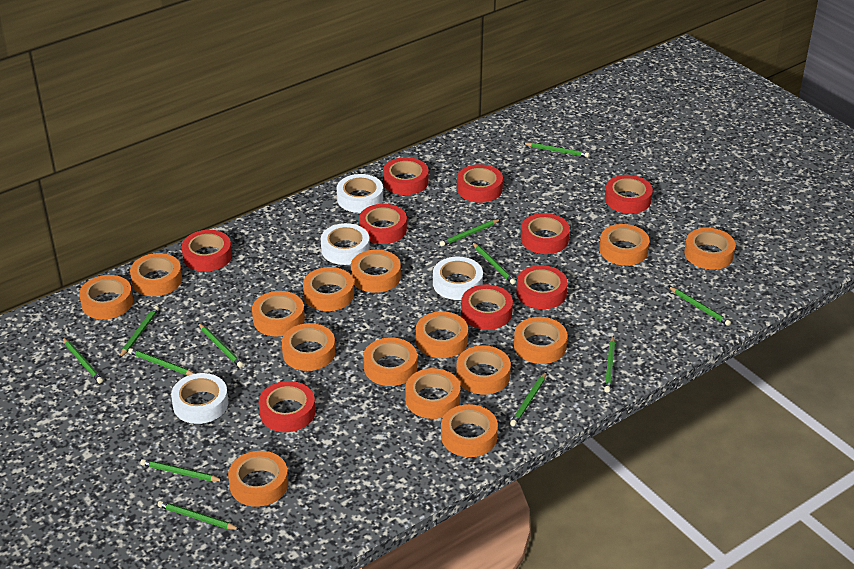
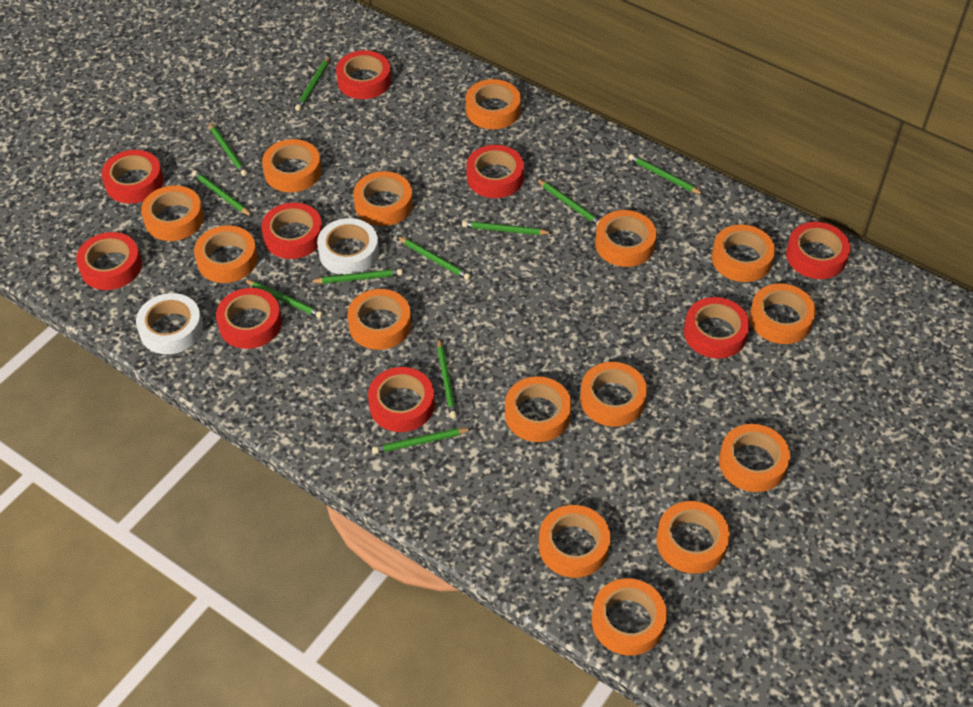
green pencil: [62,337,103,383] [119,306,159,358] [128,348,195,375] [140,459,223,481] [158,501,240,530] [198,323,244,368] [440,219,501,247] [472,242,516,284] [510,372,547,426] [523,142,589,157] [604,336,615,393] [668,286,731,326] = 12 -> [192,170,252,216] [209,122,247,176] [243,279,323,318] [295,56,330,111] [309,269,403,284] [372,428,472,454] [397,236,471,280] [437,338,457,419] [462,221,552,235] [536,178,600,225] [628,154,704,195] = 11
white tape: [171,373,229,424] [321,223,370,265] [337,174,383,213] [433,257,483,300] = 4 -> [136,293,203,354] [317,218,379,275] = 2

